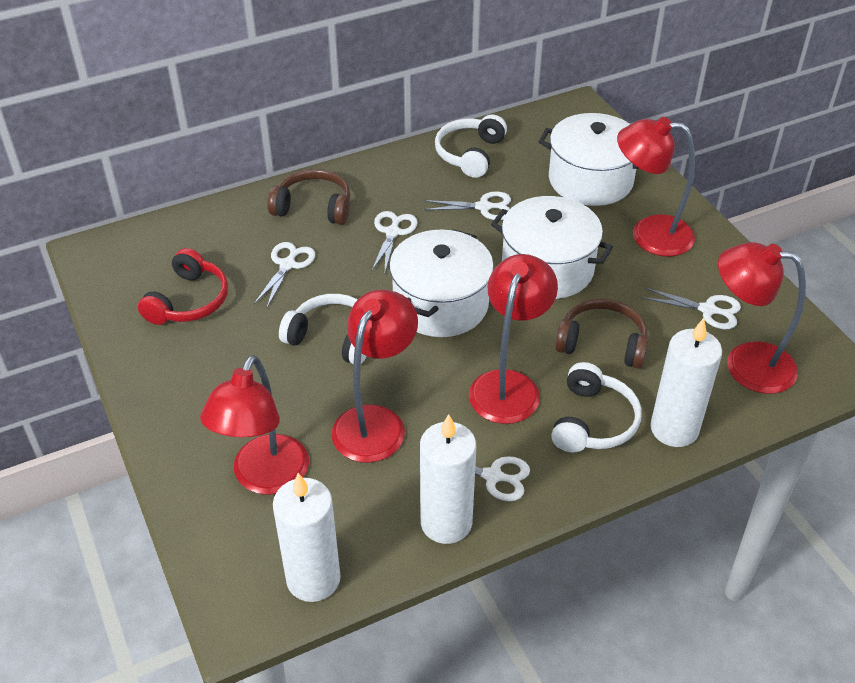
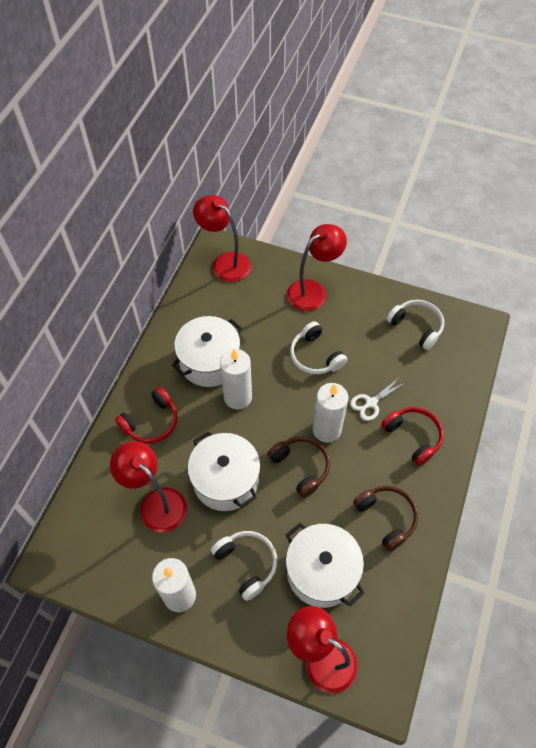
red headphones: [138,248,228,325] = 1 -> [115,387,177,444] [381,407,444,466] = 2
red lamp: [200,355,309,495] [331,290,418,463] [469,254,558,424] [617,117,695,257] [718,242,806,394] = 5 -> [110,441,187,532] [193,195,251,282] [287,224,347,311] [287,606,358,693] = 4
white scissors: [254,242,315,307] [371,211,418,272] [418,456,530,501] [423,191,511,220] [641,288,741,329] = 5 -> [350,377,405,421] = 1

